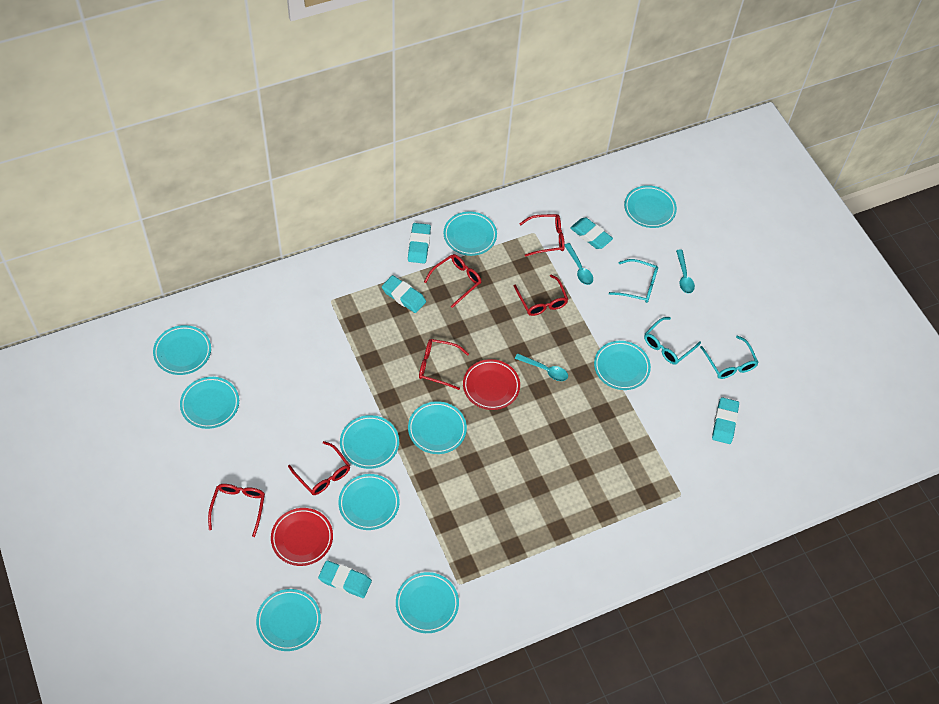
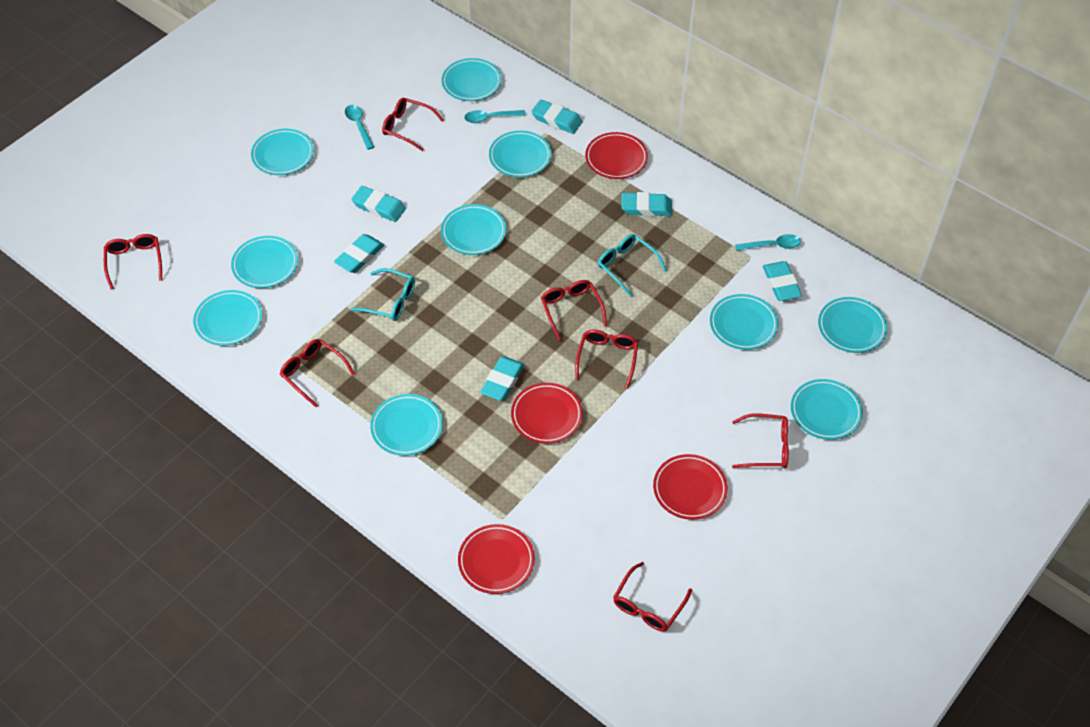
red glasses: [208,484,265,537] [288,441,350,495] [419,339,469,390] [424,254,481,308] [514,274,568,316] [519,214,565,257] = 6 -> [104,234,162,290] [280,339,355,408] [382,98,444,151] [541,280,607,340] [575,329,638,389] [613,562,692,632] [732,413,789,468] = 7
red plate: [271,508,333,566] [463,359,520,410] = 2 -> [458,524,535,594] [511,383,583,444] [585,132,648,179] [653,454,728,520] = 4
turquoise eraser: [318,560,372,598] [382,275,426,313] [408,223,431,263] [570,218,613,249] [712,397,739,444] = 5 -> [334,234,384,273] [351,186,406,222] [480,356,524,401] [531,99,583,134] [621,192,672,217] [763,261,802,301] = 6
turquoise glasses: [609,259,658,303] [644,317,701,365] [700,335,759,379] = 3 -> [350,268,415,321] [598,234,667,297] = 2

